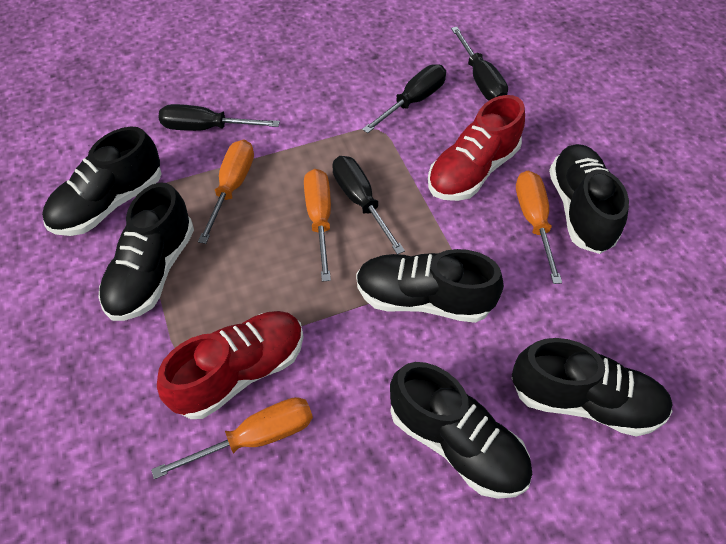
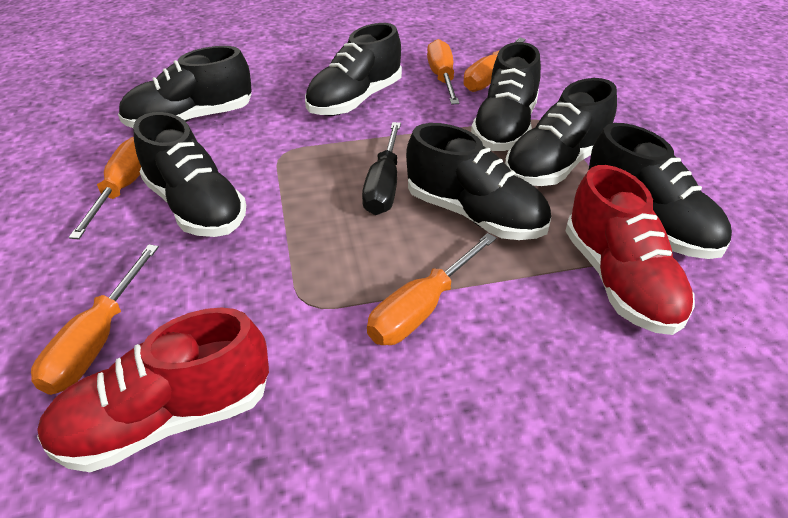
black screwdriver: [158,104,280,131] [332,156,405,254] [362,64,446,133] [451,27,508,101] = 4 -> [362,122,401,215] = 1
black shoe: [42,126,162,236] [99,183,194,321] [356,249,504,323] [390,362,532,499] [512,338,673,437] [549,144,629,254] = 6 -> [118,46,252,128] [133,112,246,237] [305,23,402,116] [406,123,551,240] [471,42,541,151] [505,78,617,186] [588,123,732,259] = 7
orange screwdriver: [151,397,313,479] [198,140,254,244] [304,169,331,282] [516,171,562,284] = 4 -> [31,244,159,395] [69,137,141,239] [367,233,496,345] [427,39,460,105] [463,37,526,92] = 5

